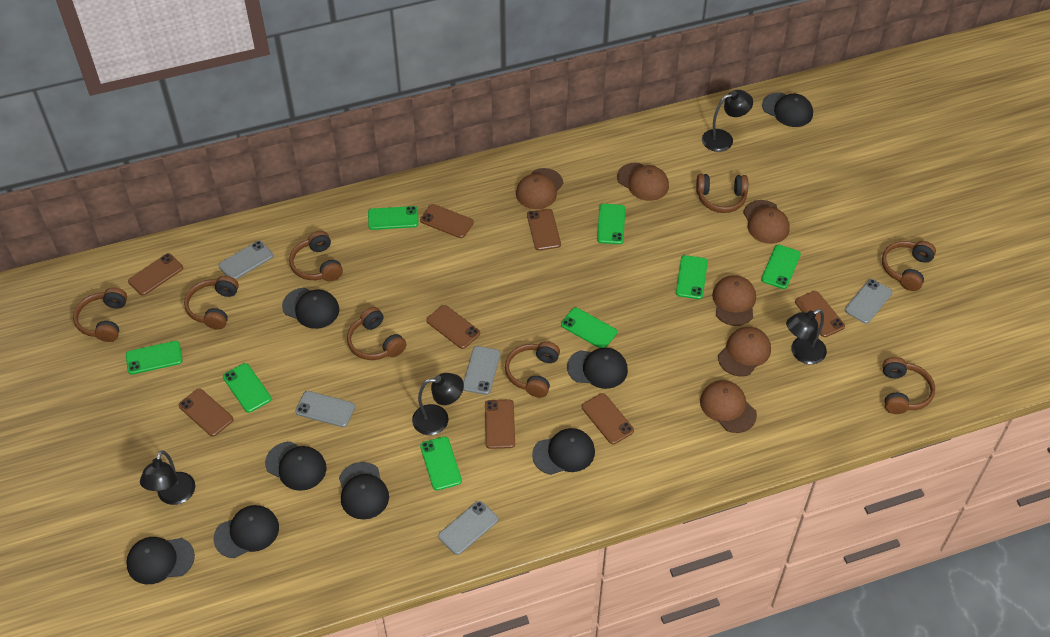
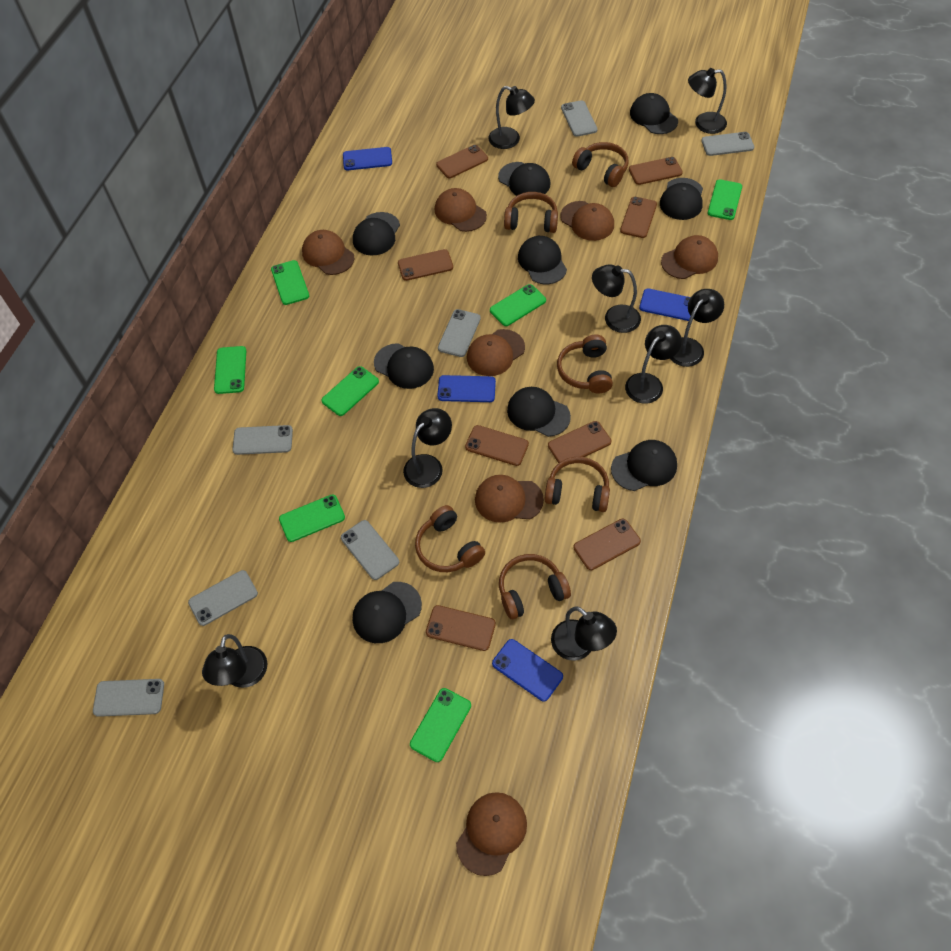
black cap: [126,537,195,584] [213,505,279,558] [265,441,327,491] [282,288,339,329] [339,462,389,519] [532,428,595,475] [567,348,628,389] [762,92,813,127] = 8 -> [353,212,400,256] [353,582,422,643] [374,343,434,389] [498,162,550,196] [507,387,571,437] [518,236,567,284] [611,440,677,491] [630,93,678,134] [660,178,703,220] = 9
black lamp: [140,450,195,505] [412,373,464,435] [702,90,753,152] [786,309,827,364] = 4 -> [202,634,267,688] [403,408,452,488] [488,86,535,149] [551,606,617,661] [592,264,641,333] [625,325,682,404] [670,289,724,367] [688,68,727,134] = 8
blue phone: none = 0 -> [343,147,392,170] [437,375,496,402] [492,639,563,701] [639,288,691,321] = 4
brown cap: [516,168,563,209] [617,162,669,201] [700,380,757,433] [712,275,756,326] [718,327,771,376] [743,200,790,244] = 6 -> [302,230,355,275] [435,188,487,232] [456,792,527,876] [467,329,525,376] [475,475,544,523] [560,201,614,241] [661,235,718,279] = 7
brown headphones: [73,287,127,342] [184,276,239,330] [289,231,343,281] [347,307,406,360] [505,341,560,398] [696,174,748,213] [882,241,936,291] [883,357,935,414] = 8 -> [415,505,485,572] [499,554,571,619] [504,192,558,233] [544,457,610,512] [557,335,613,394] [572,142,629,187] = 6
green phone: [126,341,182,375] [223,363,271,413] [368,206,419,230] [420,437,462,491] [561,308,617,348] [597,204,625,244] [676,255,708,299] [761,245,801,289] = 8 -> [214,346,246,394] [271,260,309,305] [279,495,345,542] [321,366,379,416] [410,688,471,762] [490,284,546,326] [708,179,742,220] = 7
grey phone: [218,241,273,279] [295,391,355,427] [438,501,498,555] [463,346,501,395] [845,279,893,324] = 5 -> [93,679,164,717] [188,570,258,626] [232,425,293,455] [341,520,399,580] [438,309,481,357] [561,100,597,137] [701,132,754,156] = 7

